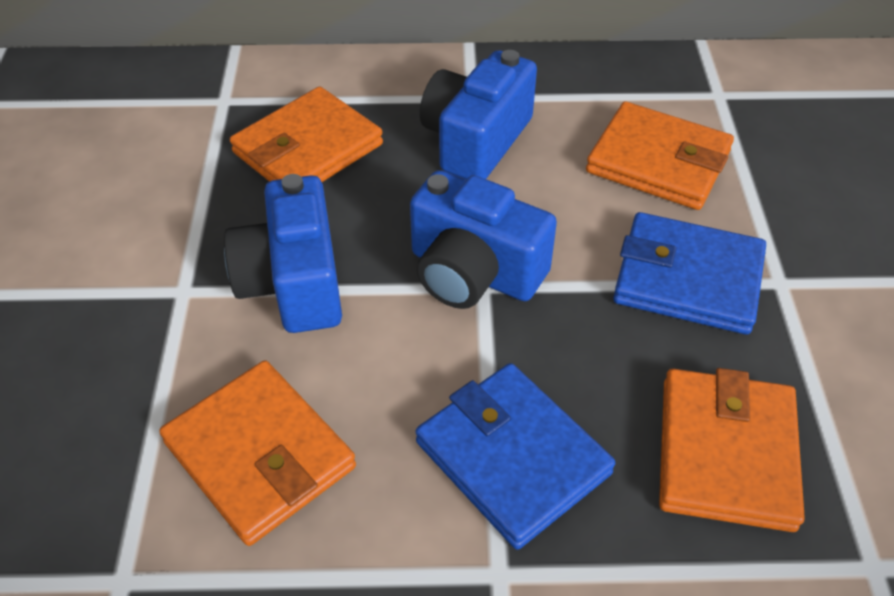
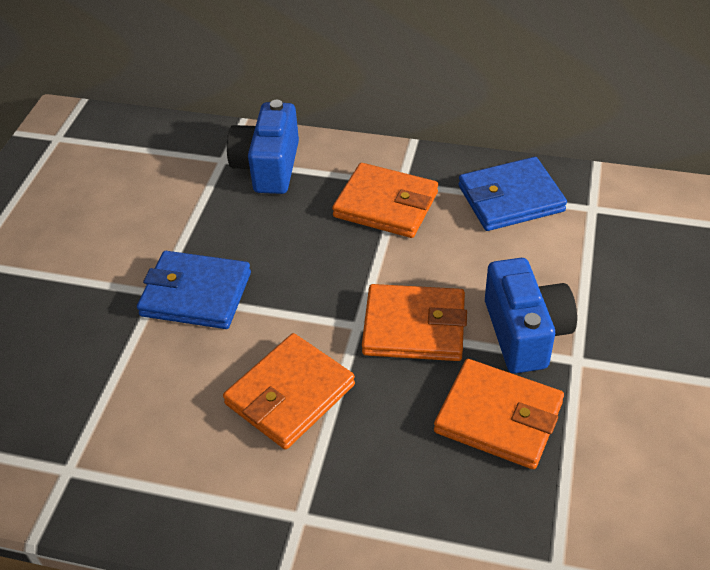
blue camera: [224,174,342,333] [410,170,557,309] [420,50,537,180] = 3 -> [227,100,299,194] [485,258,577,373] = 2

